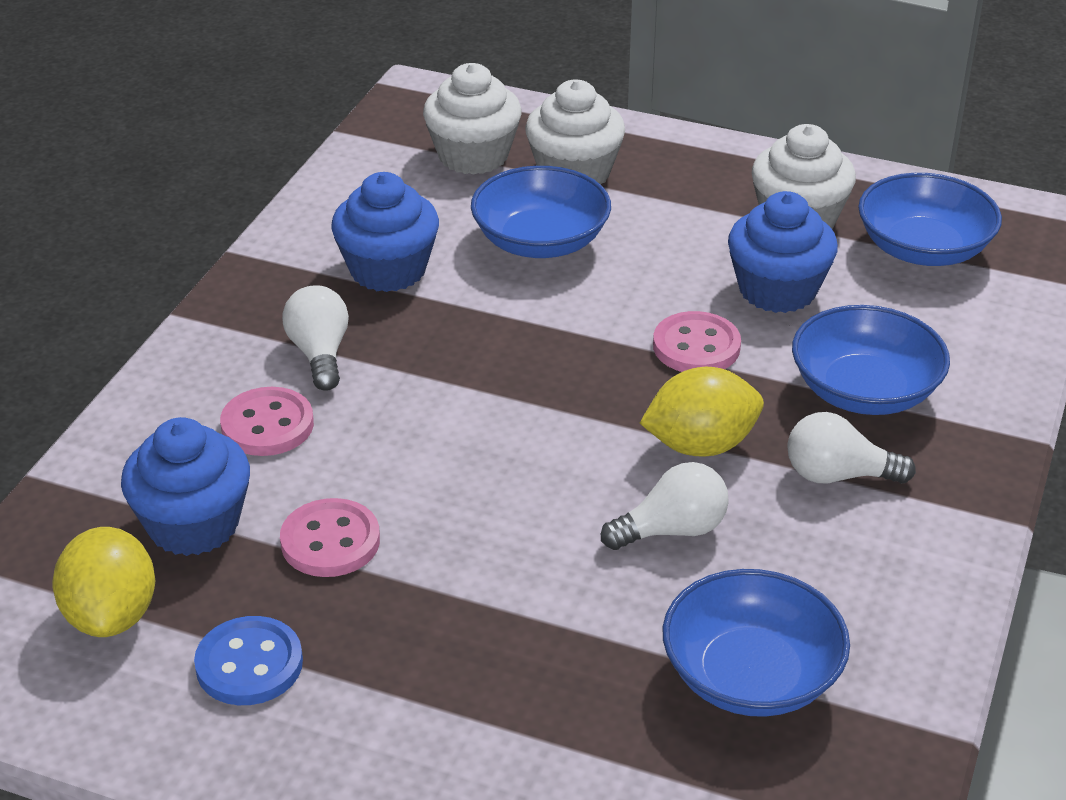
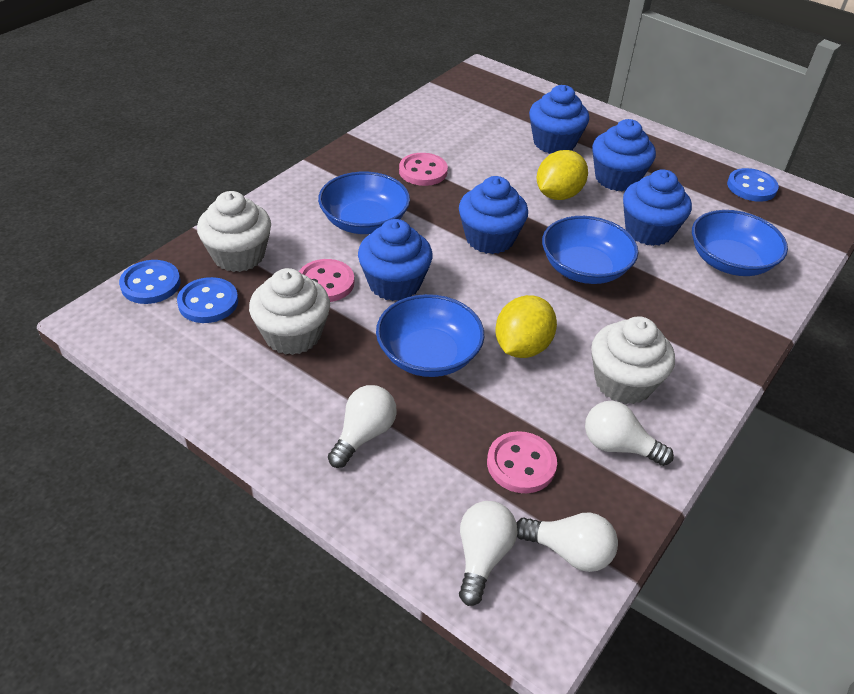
blue button: [194,616,303,705] = 1 -> [119,260,181,304] [177,277,238,323] [727,168,779,202] = 3
blue cupcake: [121,417,250,556] [331,172,439,292] [728,191,838,313] = 3 -> [358,219,433,301] [459,176,528,254] [529,85,589,154] [592,119,656,191] [623,169,692,246] = 5
white light bulb: [282,285,349,391] [601,462,729,550] [787,412,916,484] = 3 -> [328,385,397,468] [459,501,518,606] [516,512,618,572] [585,401,674,466] = 4

